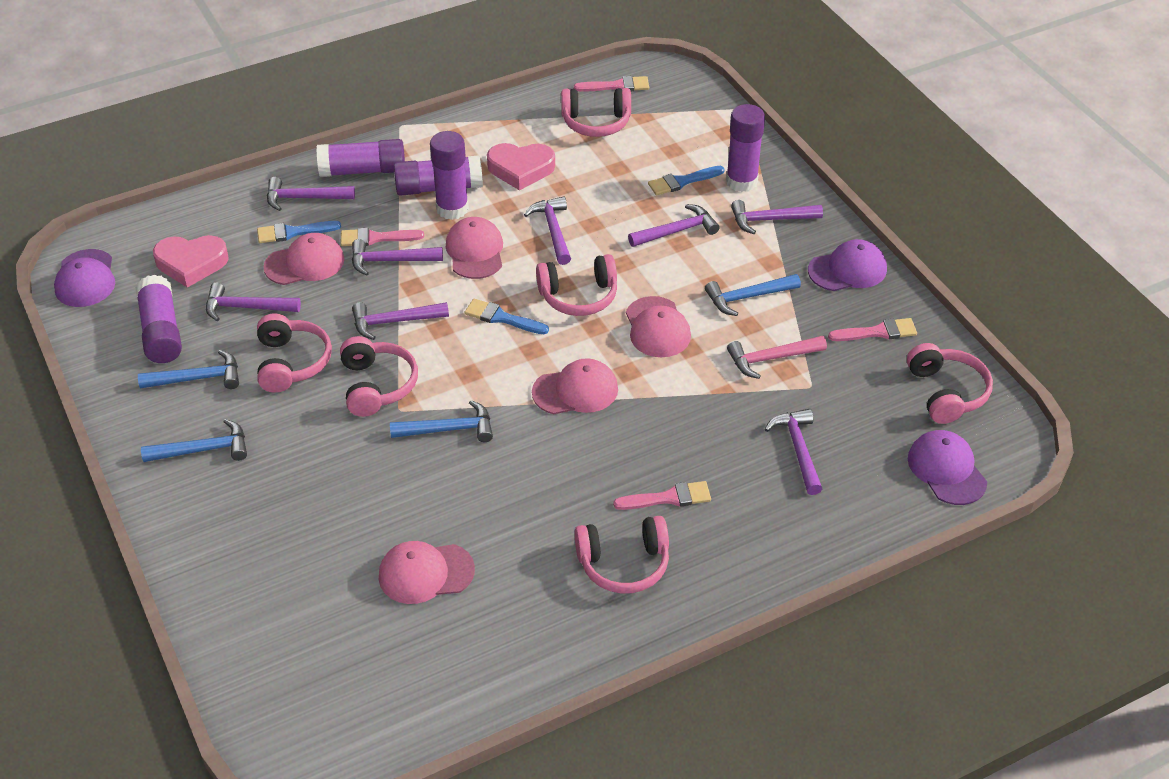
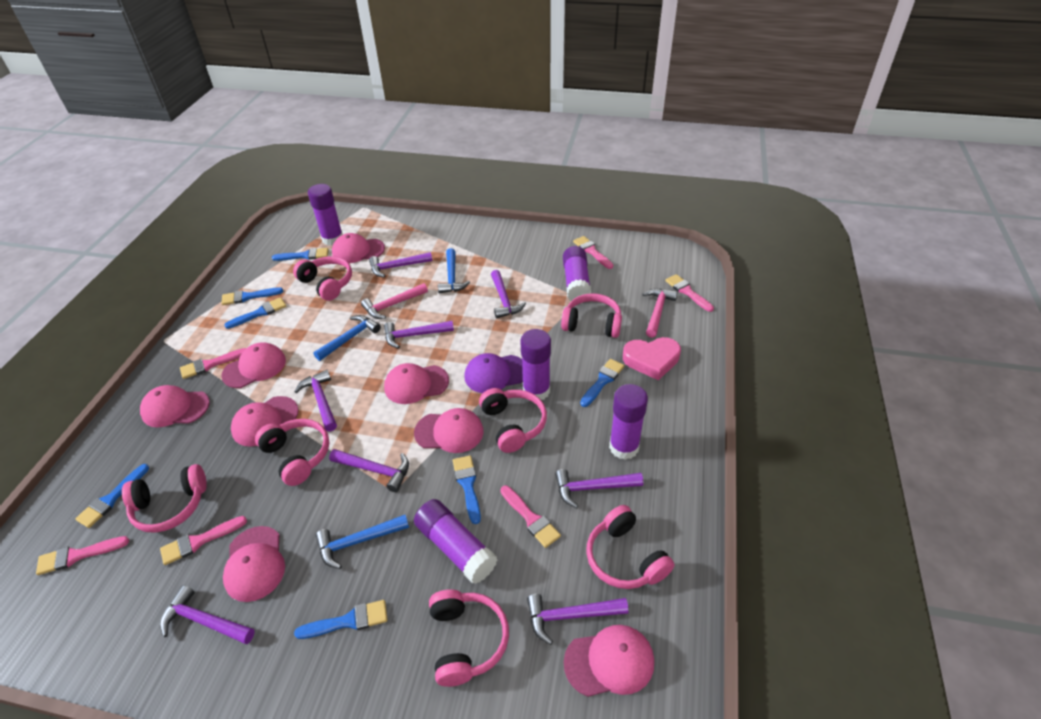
blue brush: [257,221,341,243] [464,299,549,334] [648,166,725,195] = 3 -> [75,464,149,528] [221,287,283,305] [224,297,286,329] [272,248,329,261] [294,600,387,639] [453,455,481,524] [580,359,625,407] = 7
blue hammer: [138,350,239,389] [141,419,247,462] [390,400,493,442] [705,274,801,316] = 4 -> [313,315,381,361] [316,515,409,569] [438,248,470,293] = 3
pink brush: [340,228,424,246] [574,76,649,92] [613,481,711,510] [828,318,917,341] = 4 -> [36,536,129,575] [160,516,247,565] [180,348,246,379] [500,486,561,548] [573,236,613,269] [665,274,714,312] = 6
pink cap: [263,233,344,285] [379,541,475,604] [446,217,503,279] [532,358,618,414] [626,296,691,357] = 5 -> [140,385,210,427] [221,342,286,388] [223,526,285,602] [231,396,299,447] [332,233,385,263] [384,363,449,404] [414,408,484,453] [564,625,654,697] = 8
pink hammer: [727,336,827,379] = 1 -> [361,283,428,319] [643,289,678,338] = 2
pink headphones: [257,314,332,393] [340,336,418,417] [536,254,617,316] [561,88,631,137] [574,516,669,594] [907,343,993,424] = 6 -> [122,464,207,533] [255,419,329,486] [293,256,352,301] [429,589,509,687] [479,388,547,453] [561,293,622,338] [586,505,674,589] = 7
pink heart: [153,235,229,288] [487,143,555,191] = 2 -> [623,337,681,380] = 1
purple cap: [54,249,115,307] [808,239,887,291] [908,430,987,505] = 3 -> [464,353,523,393] = 1

